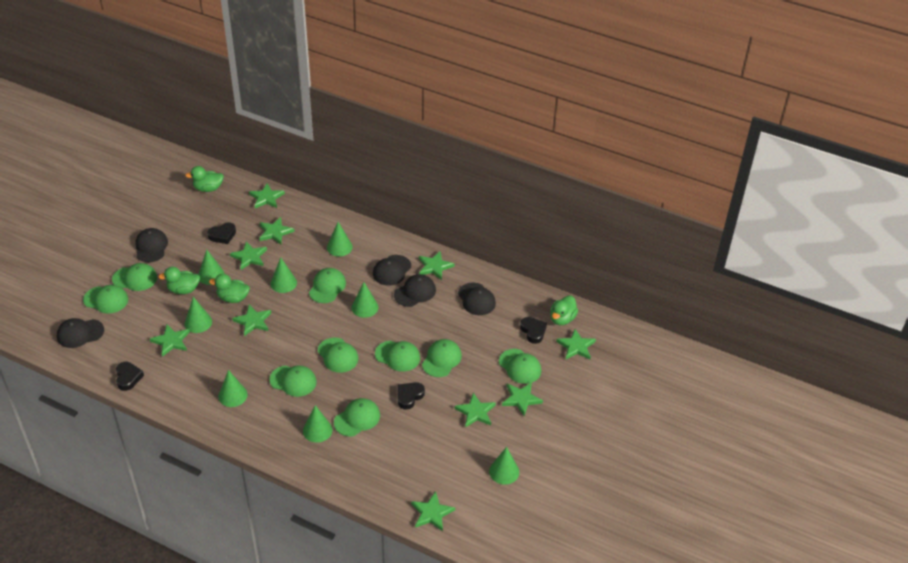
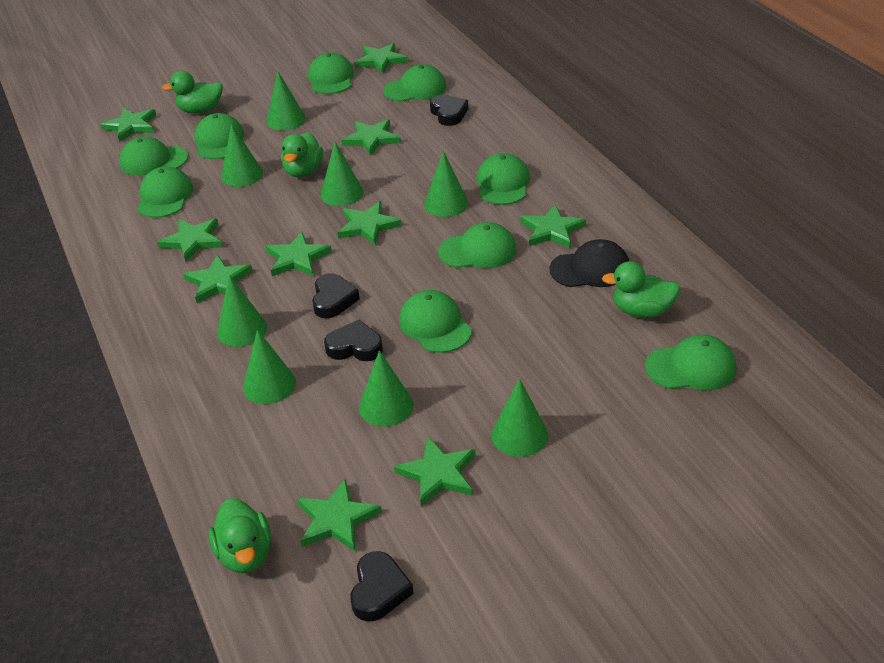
black cap: [57,318,104,348] [135,228,168,262] [373,255,411,286] [394,274,436,307] [458,283,496,315] = 5 -> [549,239,629,287] = 1

